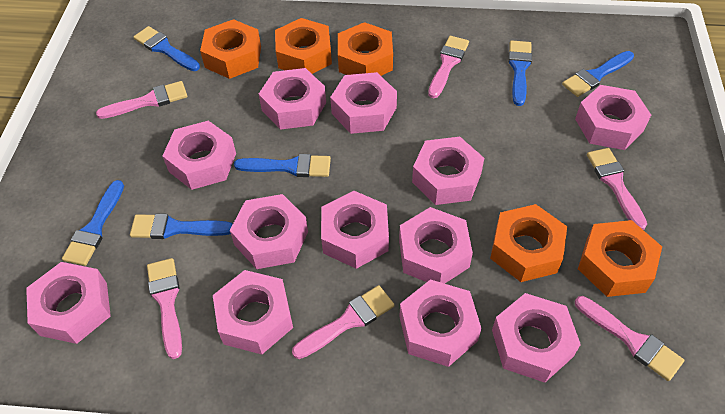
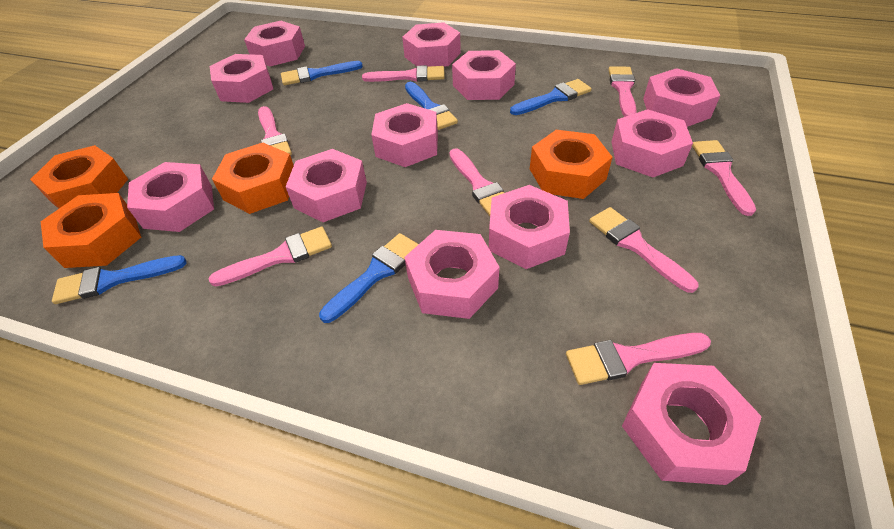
blue brush: [62,180,124,266] [130,213,233,239] [133,26,200,71] [234,154,331,177] [508,40,532,106] [562,51,634,97] = 6 -> [52,255,187,304] [281,61,363,85] [319,233,419,323] [405,82,458,130] [510,79,592,115] = 5
orange nut: [200,19,261,79] [275,18,332,74] [338,22,393,76] [490,204,567,282] [578,220,662,297] = 5 -> [30,145,128,209] [41,193,141,268] [212,143,294,214] [530,130,612,199] = 4
pink brush: [96,81,187,119] [147,258,182,359] [292,285,395,359] [428,36,469,98] [575,296,684,381] [587,148,647,230] = 6 -> [208,227,332,287] [258,106,292,155] [362,65,445,82] [449,148,504,216] [566,333,711,385] [589,207,698,293] [608,66,637,117] [692,140,756,216] = 8

